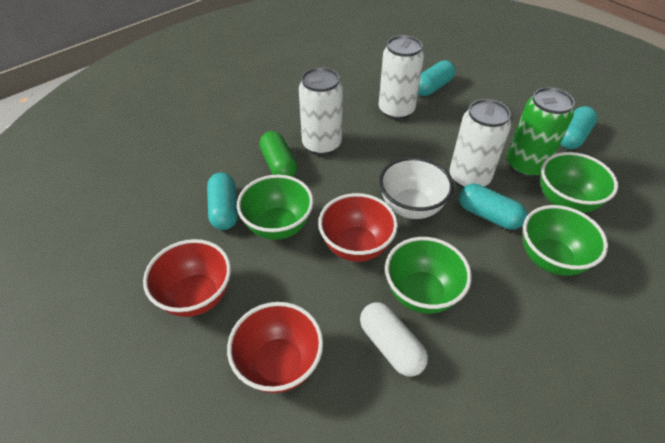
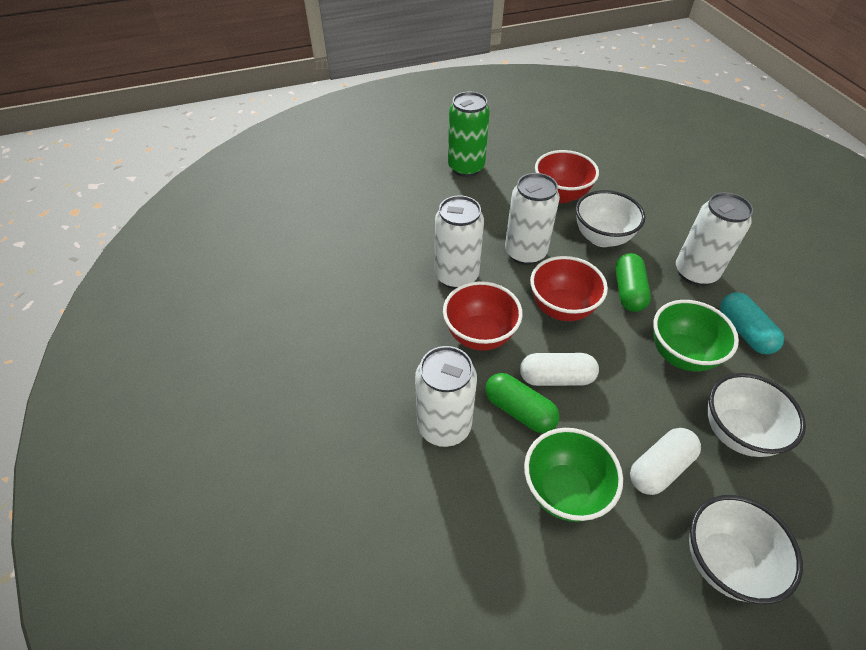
green bowl: [237,175,314,240] [385,237,472,314] [523,205,608,276] [541,152,618,213] = 4 -> [524,428,623,522] [653,300,739,371] = 2
green capsule: [259,131,297,177] = 1 -> [485,373,560,433] [615,253,651,312] = 2
turquoise capsule: [207,173,238,230] [418,60,455,96] [459,184,527,230] [560,106,598,149] = 4 -> [720,292,784,354] = 1
white bowl: [379,157,453,219] = 1 -> [576,190,645,247] [689,495,803,604] [708,373,806,457] = 3
white can: [299,67,343,156] [379,35,424,120] [450,99,511,188] = 3 -> [415,346,477,447] [435,195,484,289] [505,173,560,265] [676,192,753,286] = 4
white capsule: [360,303,428,377] = 1 -> [520,353,599,386] [630,428,701,495] = 2

